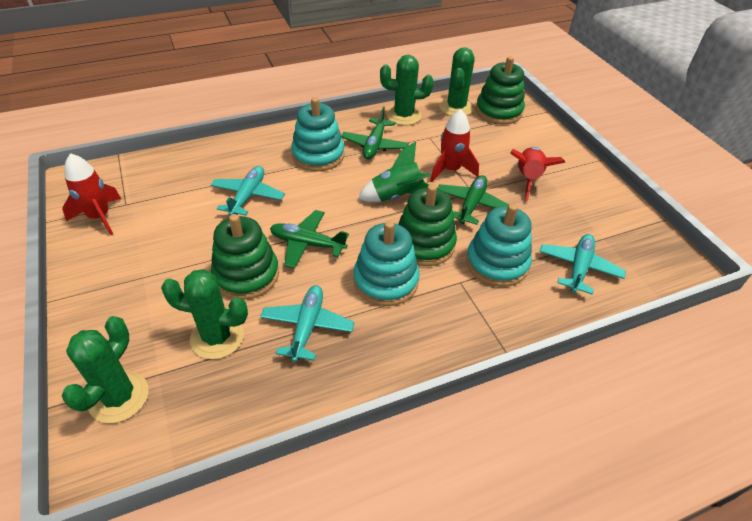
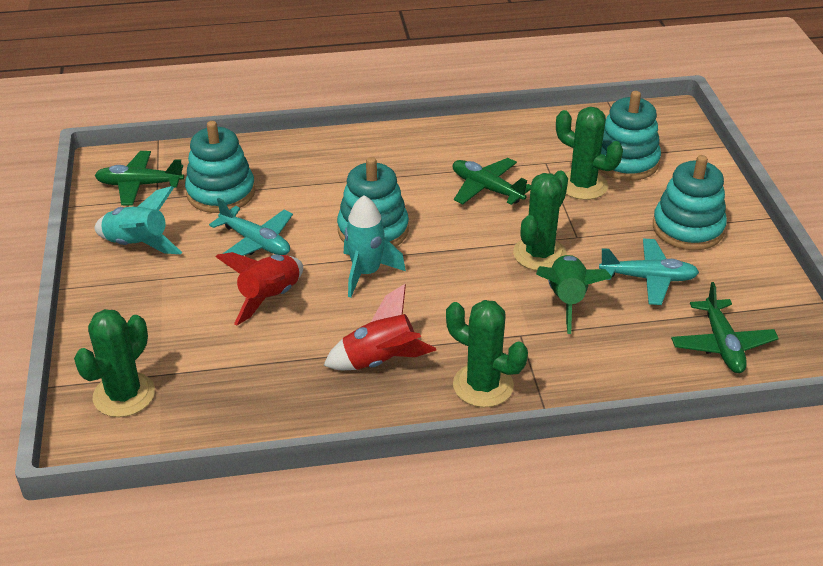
green stacking toy: [211,214,279,300] [398,184,457,266] [476,56,525,124] = 3 -> none = 0
red rocket: [62,153,121,235] [430,109,479,182] [510,147,565,201] = 3 -> [216,252,303,326] [323,284,436,370] = 2
turquoise plane: [211,166,285,216] [260,285,355,362] [539,234,626,295] = 3 -> [209,198,293,256] [599,239,699,305] = 2
turquoise rocket: none = 0 -> [94,186,182,254] [344,195,406,298] = 2
turquoise stacking toy: [291,97,344,171] [353,221,420,306] [466,204,532,287] = 3 -> [185,121,255,213] [337,157,409,247] [599,91,661,181] [653,155,727,250] = 4

